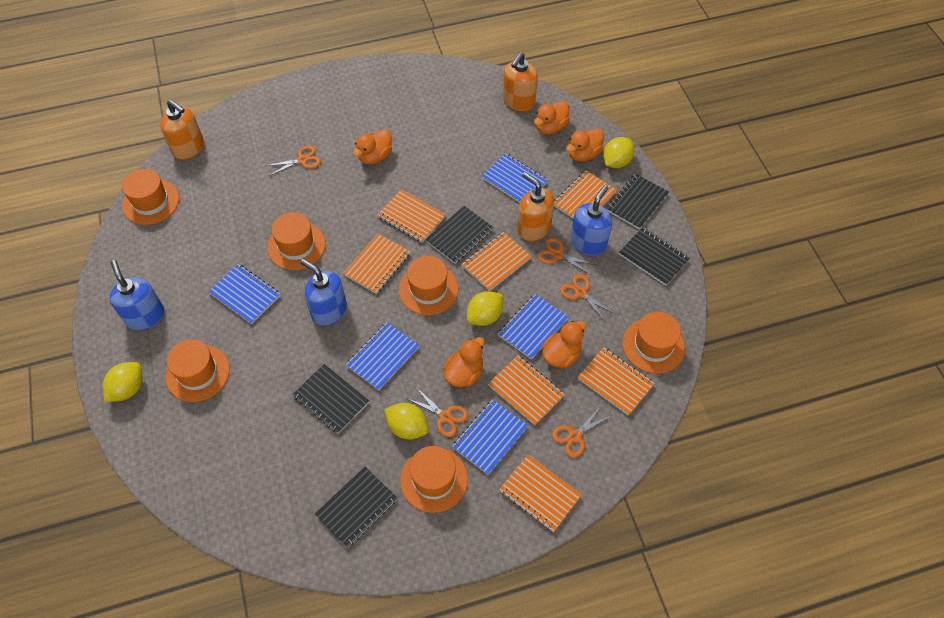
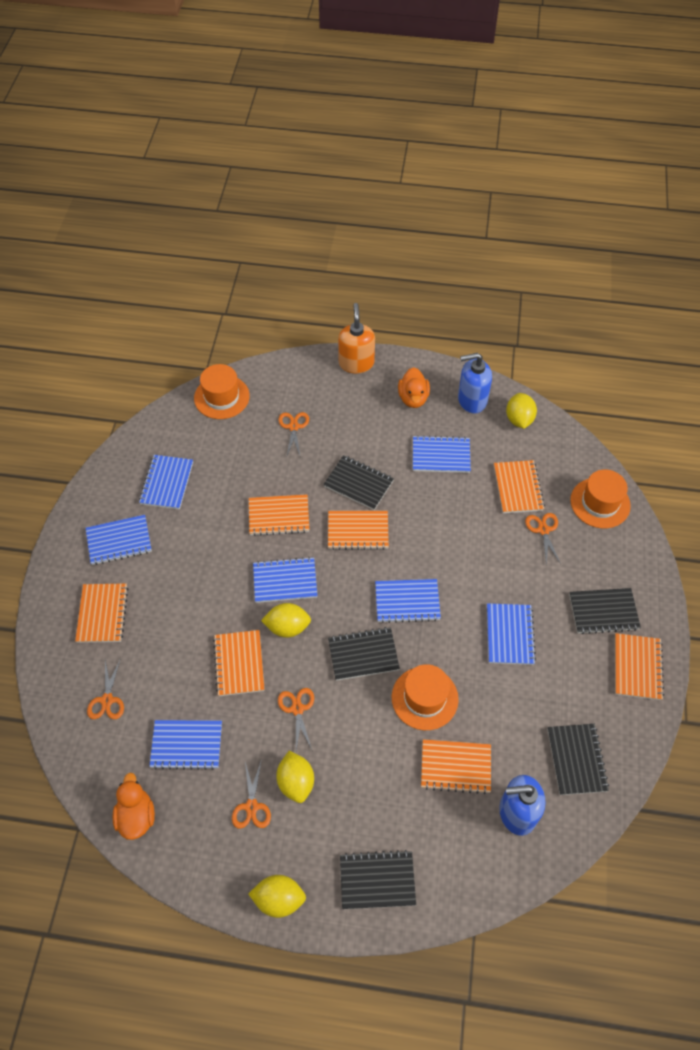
blue notebook: [208,264,280,324] [346,322,419,390] [452,399,528,475] [482,153,548,203] [498,294,569,360] = 5 -> [86,515,152,565] [139,455,193,510] [149,720,222,770] [253,557,317,603] [375,579,441,623] [413,435,471,473] [487,603,536,665] = 7
blue soap dispenser: [109,260,164,330] [300,259,347,326] [570,185,612,255] = 3 -> [458,353,492,413] [499,775,546,836] = 2
orange duck: [353,129,392,164] [443,337,485,387] [534,101,570,135] [542,321,586,368] [566,128,604,162] = 5 -> [113,773,155,840] [398,367,430,408] = 2
orange hat: [122,169,179,225] [165,339,230,402] [267,212,326,270] [399,256,458,315] [400,446,468,513] [622,312,685,373] = 6 -> [194,364,250,419] [392,664,459,730] [570,470,631,528] = 3
orange soap dispenser: [160,100,204,160] [503,52,538,111] [517,172,554,241] = 3 -> [338,303,375,374] = 1

